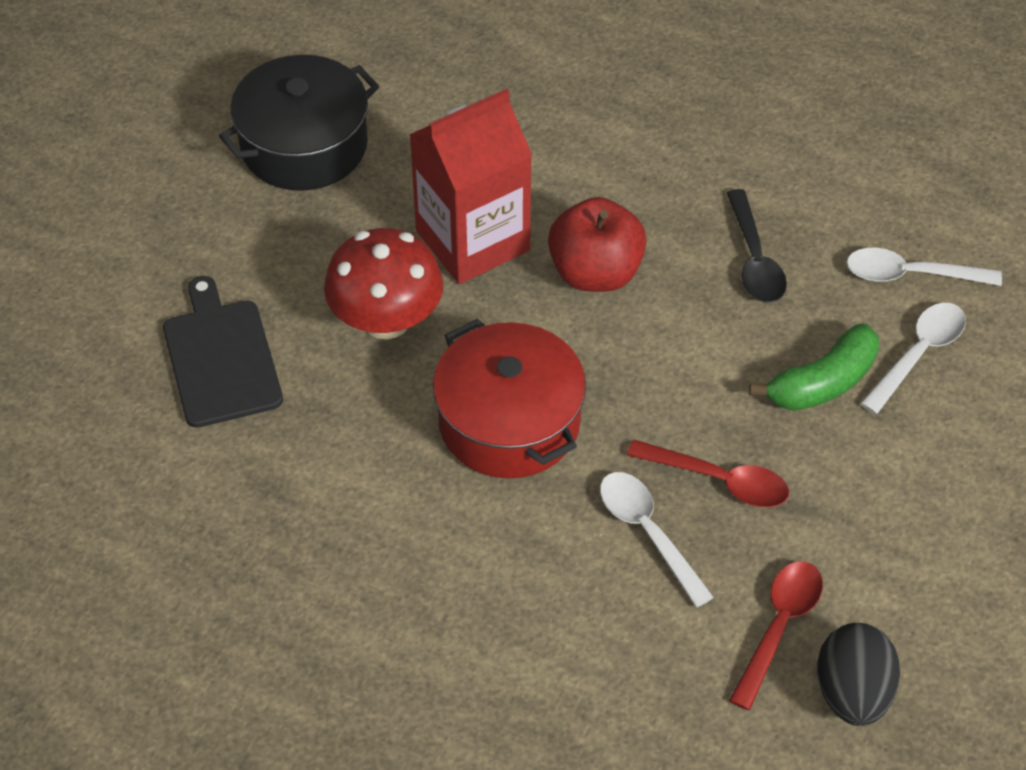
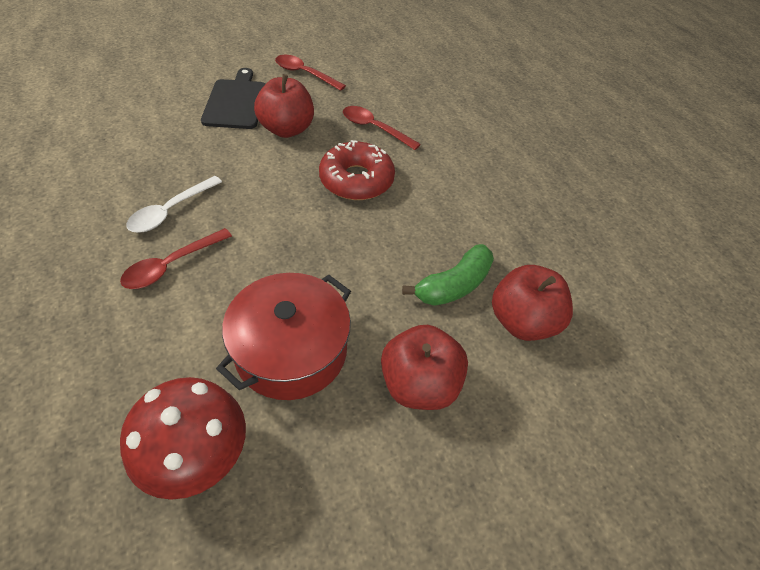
black egg: [817,623,900,726] = 1 -> none = 0
black pot: [219,55,379,191] = 1 -> none = 0
black spoon: [727,189,787,303] = 1 -> none = 0
red apple: [548,197,647,292] = 1 -> [254,74,314,138] [381,325,468,410] [492,265,573,341] = 3
red carton: [409,89,532,284] = 1 -> none = 0
red donut: none = 0 -> [319,140,395,200] = 1
red spoon: [627,440,789,508] [729,561,823,710] = 2 -> [120,228,232,289] [275,55,346,91] [343,106,421,150] = 3
white spoon: [600,472,714,607] [846,248,1002,286] [860,303,966,414] = 3 -> [126,176,222,233] = 1

